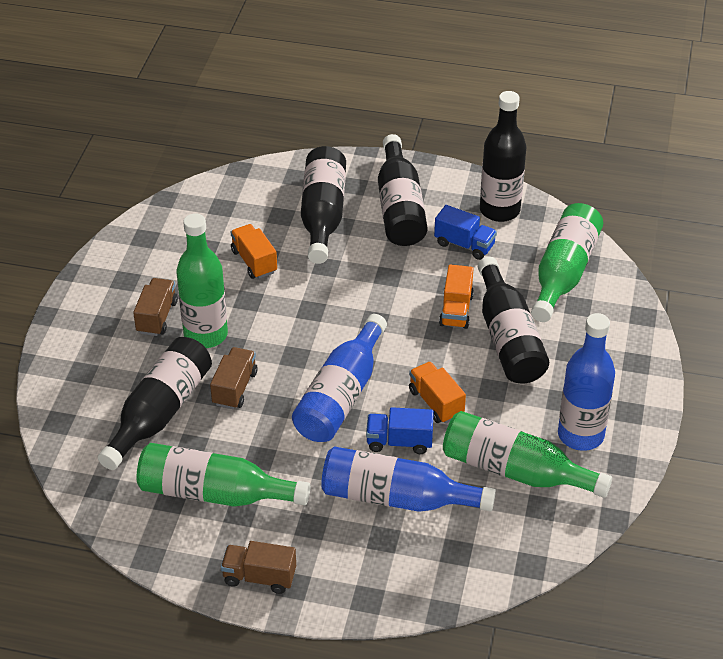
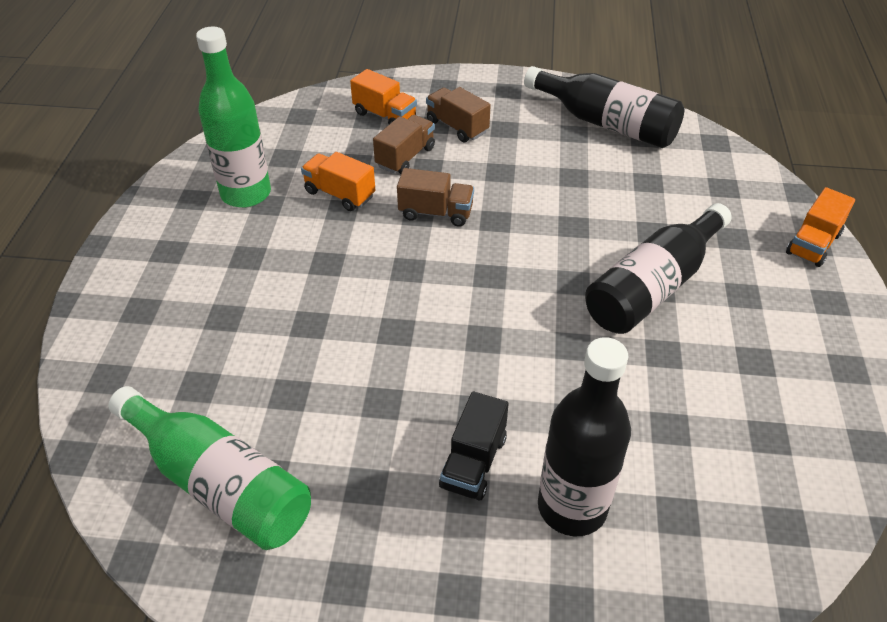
black bottle: [98,337,212,470] [301,146,346,264] [378,134,428,246] [478,257,549,383] [480,91,526,222] = 5 -> [524,66,684,148] [538,337,631,536] [585,203,732,334] = 3
black truck: none = 0 -> [439,391,509,500] = 1
blue bottle: [292,314,387,442] [321,446,496,512] [558,313,615,451] = 3 -> none = 0
blue truck: [366,407,434,454] [434,205,497,260] = 2 -> none = 0
green bottle: [137,443,310,507] [176,213,228,348] [443,411,612,498] [531,203,603,322] = 4 -> [108,386,311,550] [196,26,271,208] = 2

